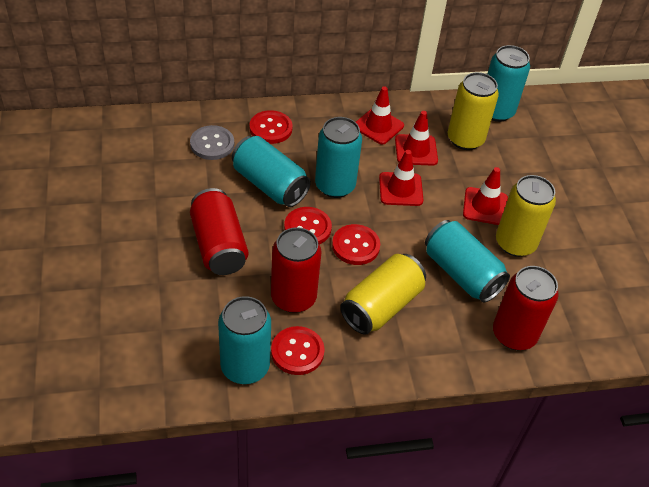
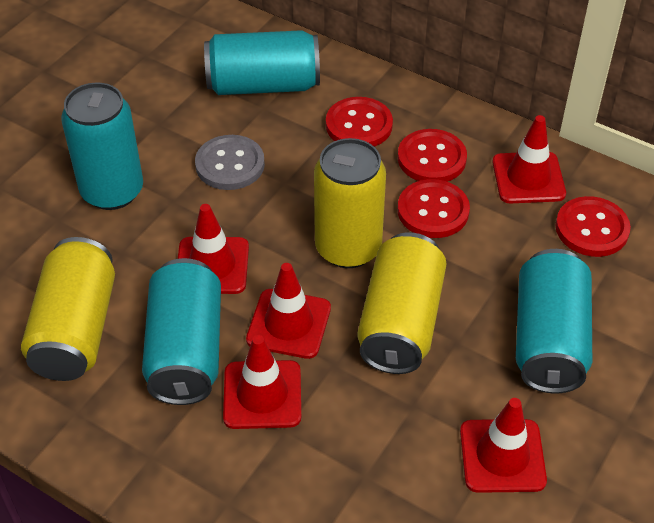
red can: [190,188,248,275] [271,227,322,313] [493,266,559,350] = 3 -> none = 0
red traffic cone: [356,86,404,145] [379,150,423,206] [395,111,438,166] [463,167,508,225] = 4 -> [178,204,249,294] [223,335,301,429] [246,263,331,359] [460,398,547,493] [492,115,566,203] = 5
turquoise can: [218,296,271,384] [232,136,311,207] [315,117,362,198] [425,220,510,302] [487,45,530,122] = 5 -> [61,83,143,210] [142,258,221,405] [204,30,320,95] [516,249,592,393] = 4

